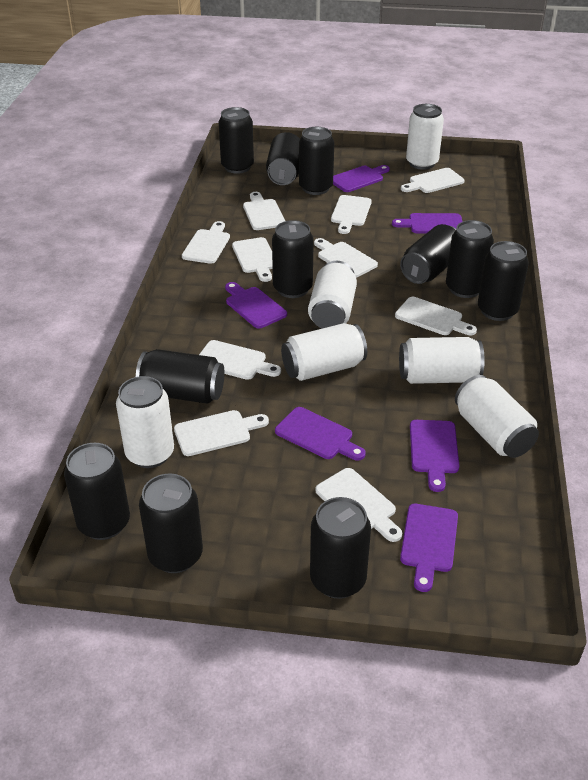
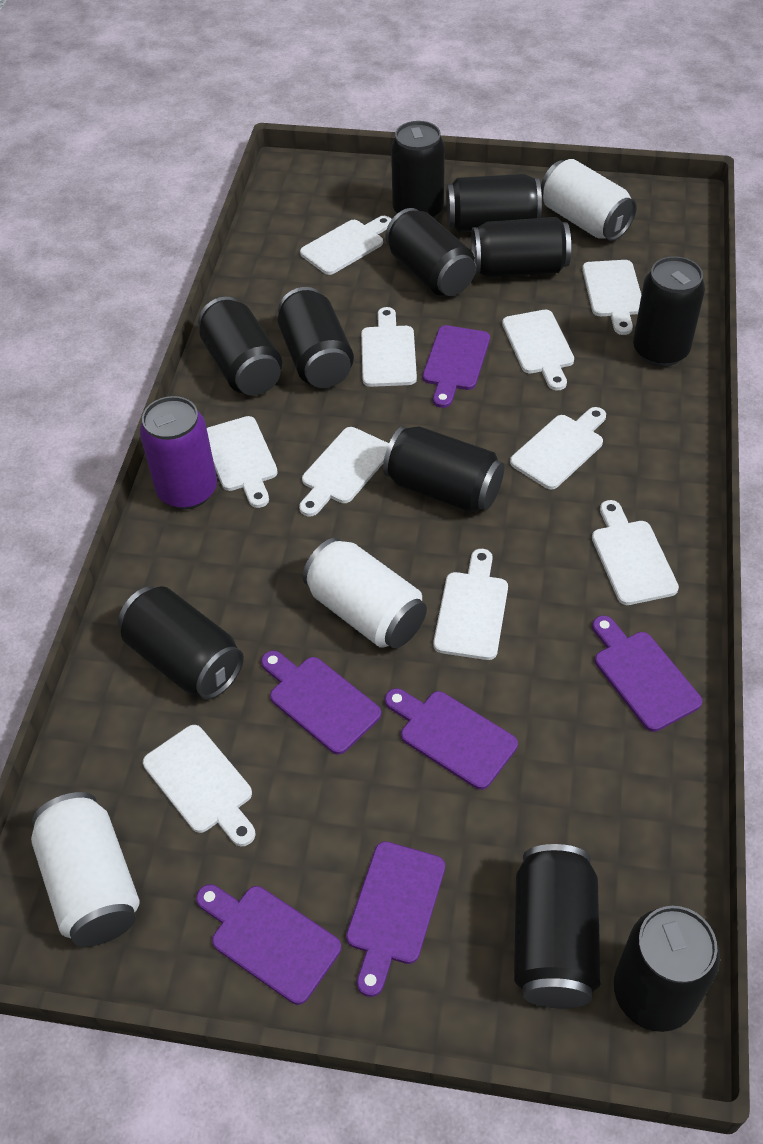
purple can: none = 0 -> [140,396,217,509] = 1
white can: [116,376,174,468] [281,323,367,381] [308,261,357,328] [399,337,485,384] [406,104,444,170] [455,375,539,458] = 6 -> [31,792,140,947] [303,538,427,648] [541,159,637,241] = 3

